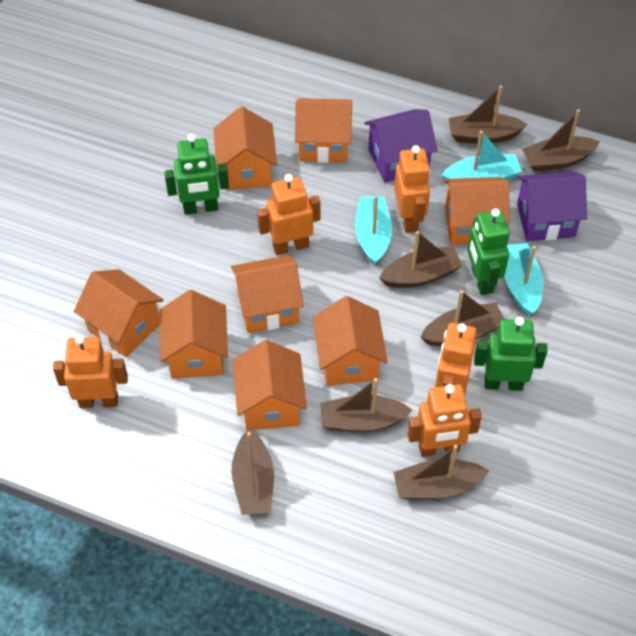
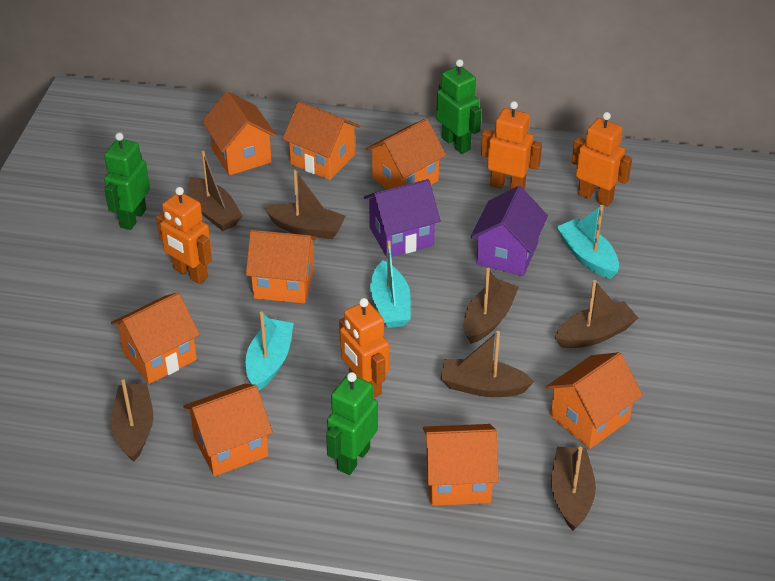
orange robot: [53,335,128,408] [257,174,321,255] [394,145,430,233] [408,384,482,457] [435,323,477,395] = 5 -> [156,187,212,284] [339,298,389,398] [481,101,542,190] [572,112,632,207] = 4

